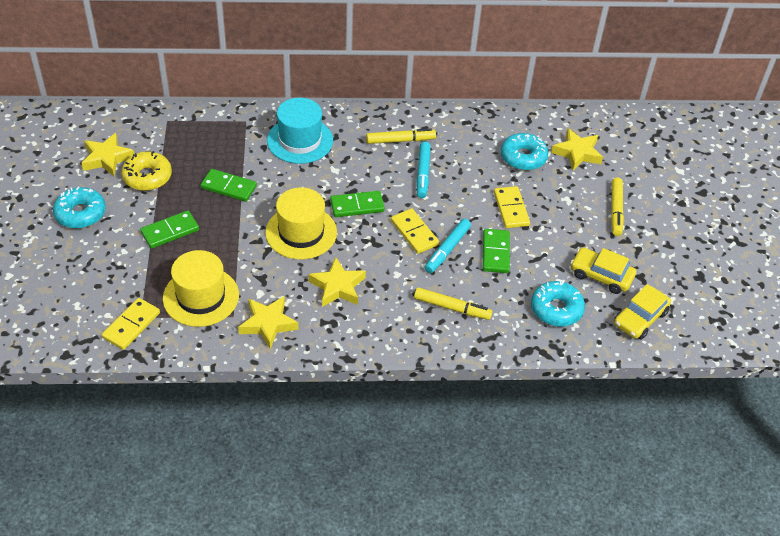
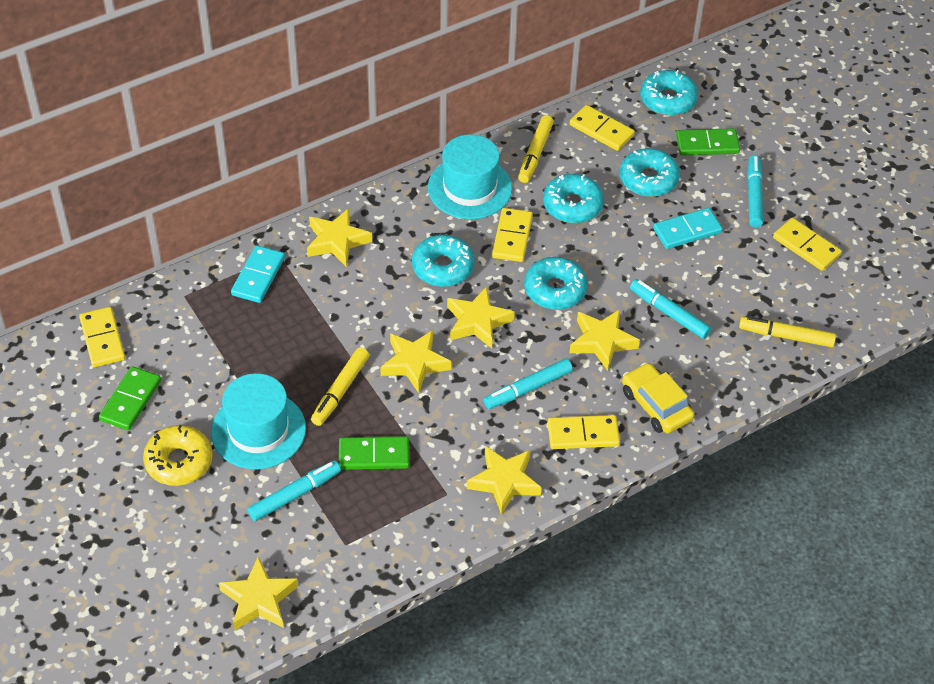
green domino: [140,210,199,249] [201,169,257,202] [330,191,385,217] [483,229,510,273] = 4 -> [99,366,161,430] [339,436,409,470] [676,128,740,155] = 3
turquoise domino: none = 0 -> [231,245,285,303] [653,208,723,249] = 2
turquoise donut: [53,187,106,229] [501,133,548,170] [531,281,585,327] = 3 -> [412,235,475,287] [524,257,588,310] [543,174,604,223] [620,148,680,197] [640,70,698,116] = 5
turquoise hat: [267,98,333,164] = 1 -> [211,373,306,469] [428,134,512,219] = 2
turquoise marker: [417,142,431,198] [425,219,471,273] = 2 -> [247,460,341,521] [484,359,573,409] [630,279,711,339] [747,155,763,228] = 4
yellow car: [571,247,636,294] [614,284,671,339] = 2 -> [622,363,695,433] = 1
yellow domino: [102,298,160,350] [391,208,439,254] [494,186,530,228] = 3 -> [79,307,125,367] [492,208,533,262] [548,415,620,449] [569,105,635,151] [773,218,842,271] = 5
yellow hat: [163,250,239,327] [265,187,337,260] = 2 -> none = 0
yellow star: [81,133,134,176] [238,296,299,349] [309,257,366,307] [551,129,603,170] = 4 -> [219,557,298,630] [307,208,372,267] [380,330,451,393] [447,286,515,348] [467,446,542,515] [569,309,640,371] = 6

